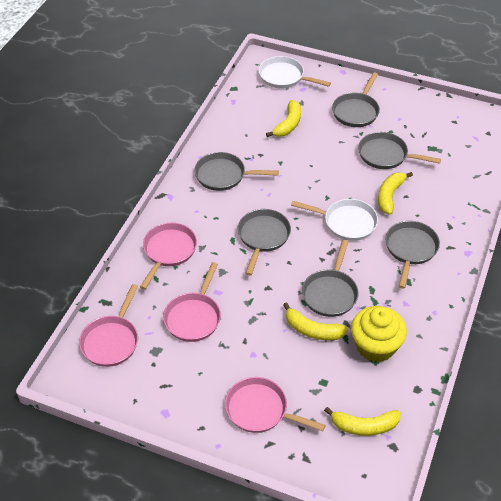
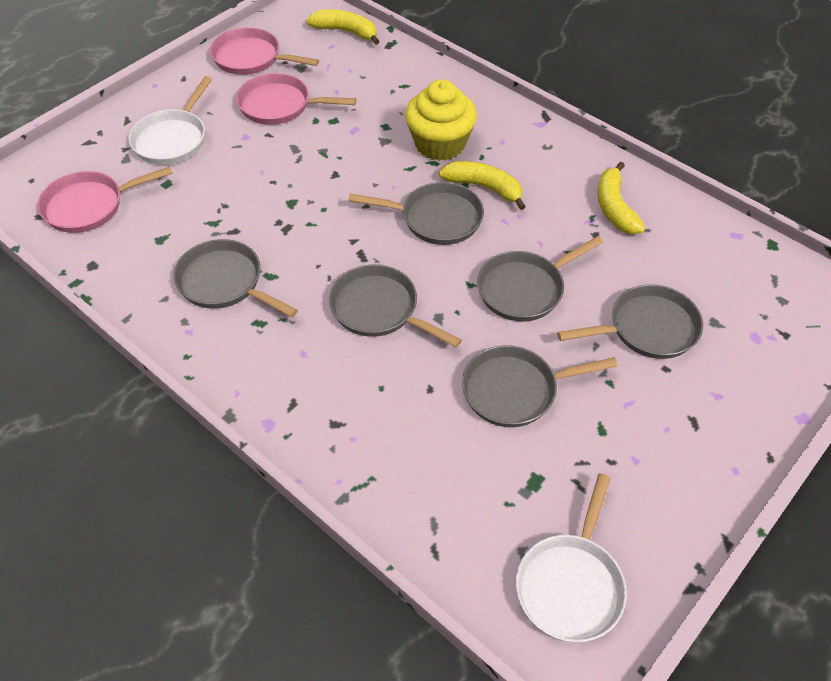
pink pan: [79,284,138,367] [140,223,197,289] [163,262,221,342] [225,377,326,433] = 4 -> [37,167,173,233] [210,27,319,75] [236,73,356,125] = 3
yellow banana: [266,100,301,137] [283,302,348,340] [324,407,401,436] [378,172,413,215] = 4 -> [306,9,380,45] [439,161,526,210] [597,162,645,234] = 3

